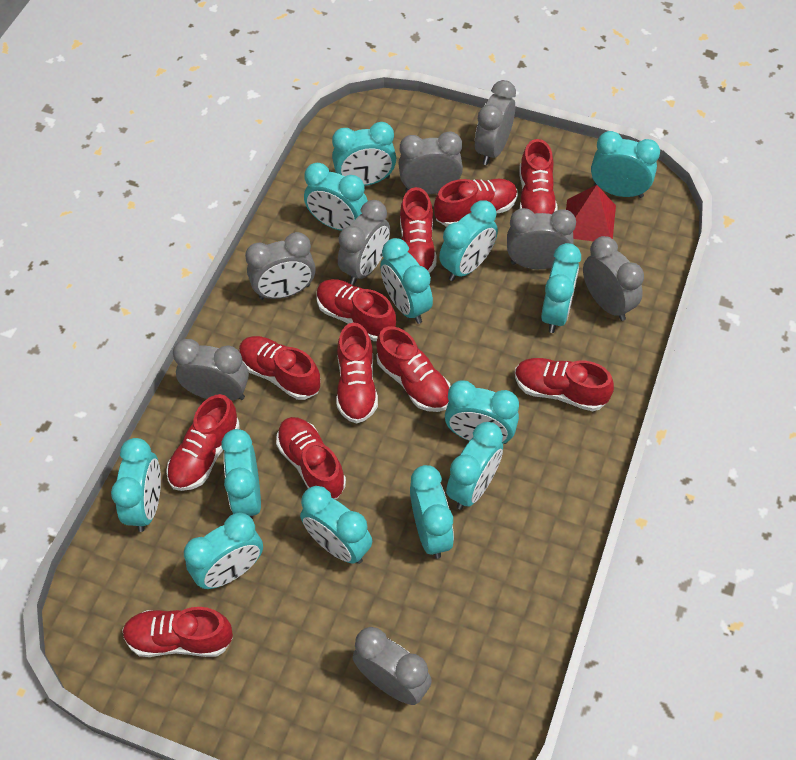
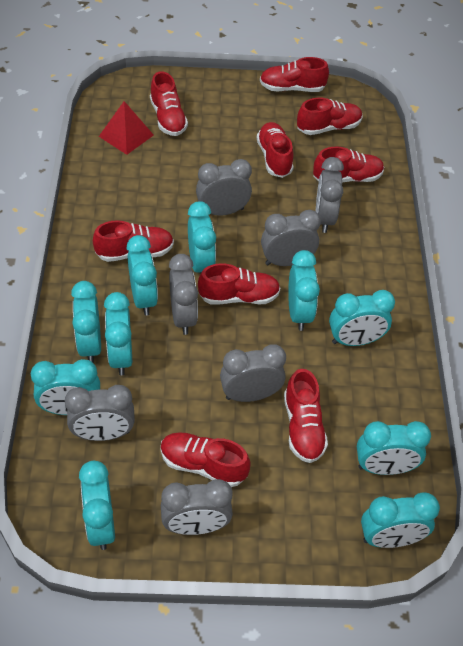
grey clock: [173,339,249,401] [245,232,316,300] [338,200,390,285] [353,627,432,705] [398,132,463,194] [475,80,516,165] [507,208,576,269] [583,236,644,321] = 8 -> [65,385,135,441] [161,479,233,535] [169,254,198,335] [196,159,252,216] [220,344,286,402] [261,210,321,266] [316,157,344,233] = 7
red shoe: [122,607,233,657] [166,394,240,491] [239,336,321,400] [276,417,346,499] [317,279,396,341] [336,323,378,424] [376,326,450,412] [400,187,437,273] [434,179,517,227] [515,358,614,411] [519,139,558,214] = 11 -> [93,220,174,262] [150,71,188,136] [160,432,251,487] [198,263,280,305] [257,122,294,178] [260,57,329,92] [284,369,328,463] [297,98,362,135] [313,147,384,183] = 9
turquoise clock: [111,438,161,532] [184,513,263,589] [221,429,261,519] [300,486,372,564] [304,163,368,231] [332,122,396,186] [380,238,433,324] [410,465,454,559] [439,200,498,281] [445,380,519,444] [446,422,503,510] [541,243,581,333] [591,131,660,198] = 13 -> [31,359,100,415] [71,281,101,363] [79,461,115,550] [104,292,132,375] [127,235,158,316] [188,201,216,273] [288,250,320,331] [329,290,395,346] [357,421,431,475] [361,492,440,548] = 10

